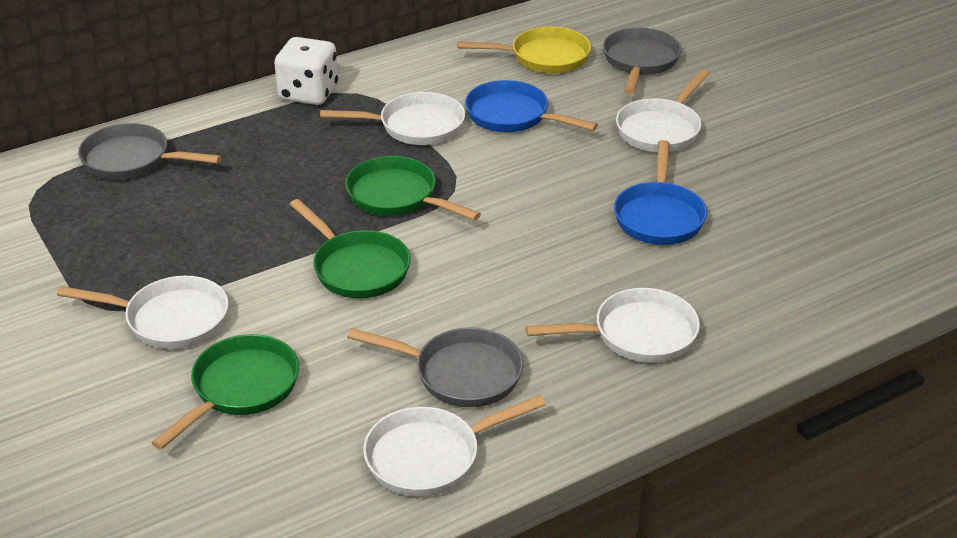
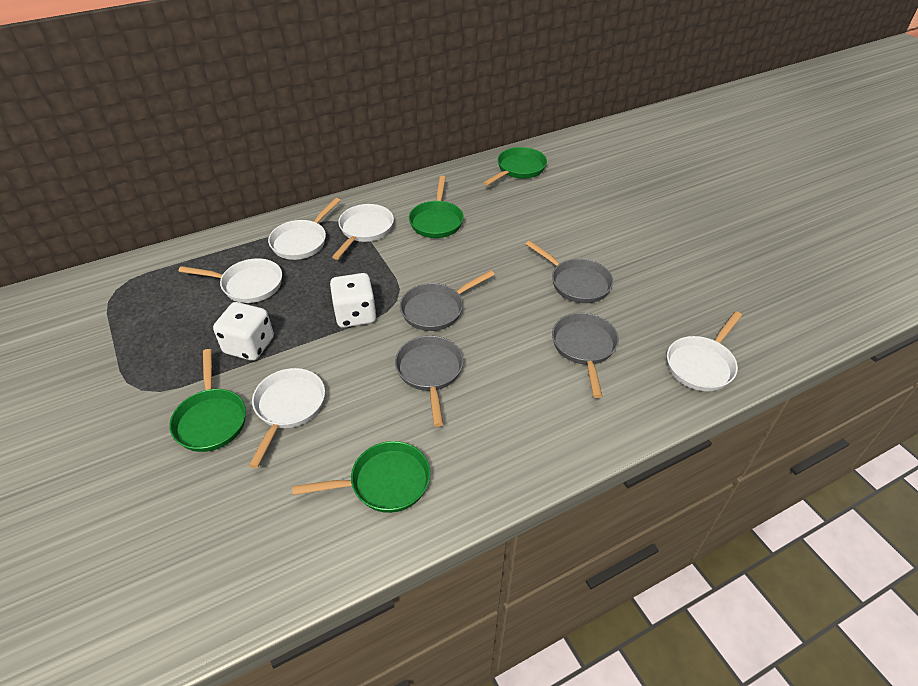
blue pan: [465,80,598,132] [614,140,707,245] = 2 -> none = 0
green pan: [152,334,299,450] [290,199,411,298] [345,156,481,221] = 3 -> [169,349,246,452] [292,441,431,513] [409,176,464,238] [483,147,547,186] = 4
grey pan: [78,123,222,180] [347,328,523,407] [603,28,682,94] = 3 -> [395,336,464,427] [400,270,495,331] [525,240,613,303] [552,313,619,398] = 4
white dice: [274,37,338,105] = 1 -> [213,302,274,361] [330,273,377,328] = 2
yellow pan: [457,26,591,73] = 1 -> none = 0

